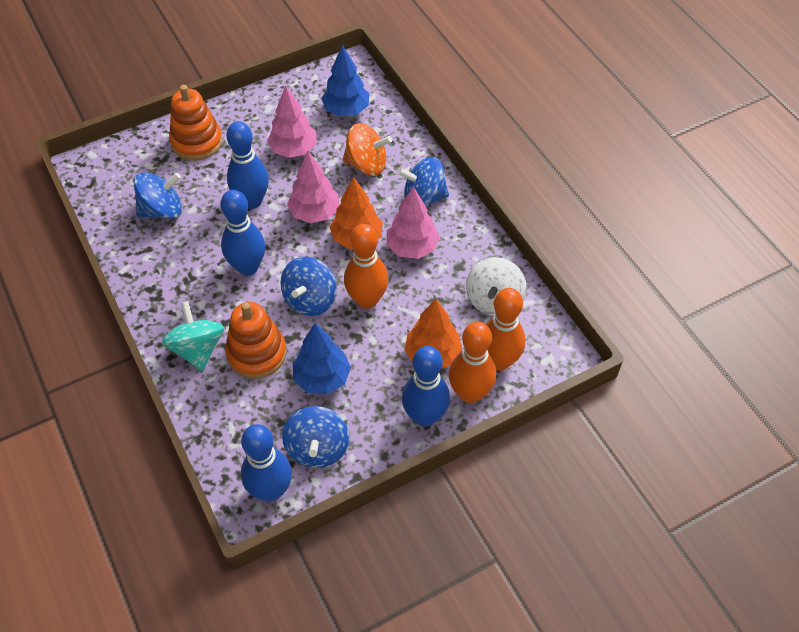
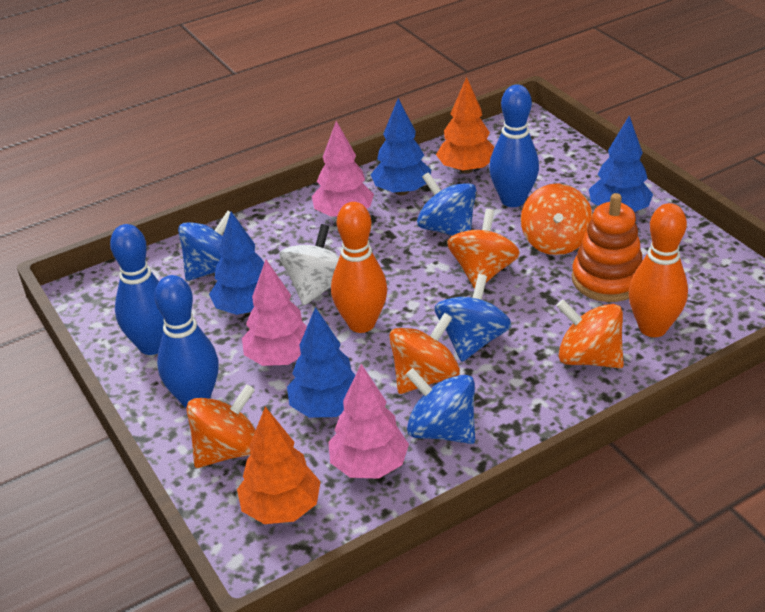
blue bowling pin: [220,190,265,276] [226,121,269,209] [241,424,292,502] [402,346,450,427] = 4 -> [110,224,164,355] [154,275,219,408] [489,85,539,207] = 3
blue tree: [293,323,351,395] [321,45,369,117] = 2 -> [209,212,264,315] [287,307,355,418] [370,98,431,195] [589,116,653,212] = 4
orange bowling pin: [344,224,388,309] [449,322,496,403] [486,288,525,371] = 3 -> [331,202,387,333] [629,203,688,337] = 2
orange spinning top: [343,123,392,176] = 1 -> [186,384,255,468] [389,313,460,394] [447,209,520,289] [521,183,593,255] [556,299,624,368] = 5
orange stacking toy: [169,85,223,161] [225,302,287,379] = 2 -> [572,193,643,302] = 1
turquoise spinning top: [162,301,224,371] = 1 -> none = 0

